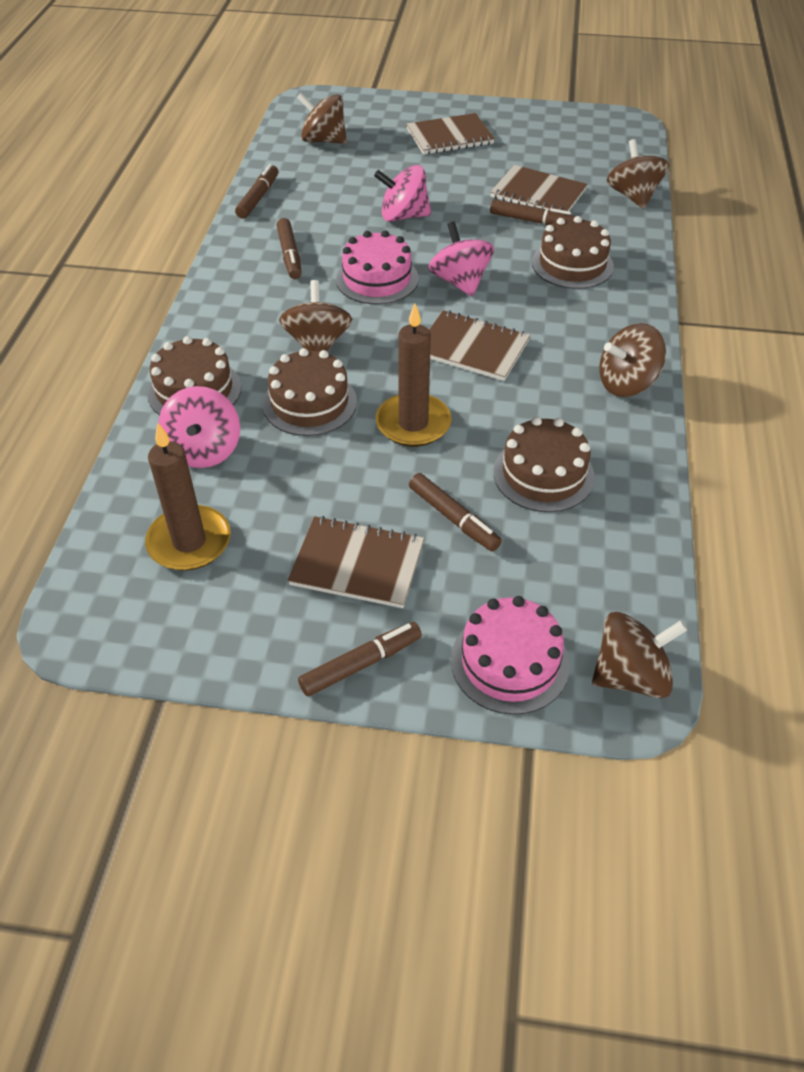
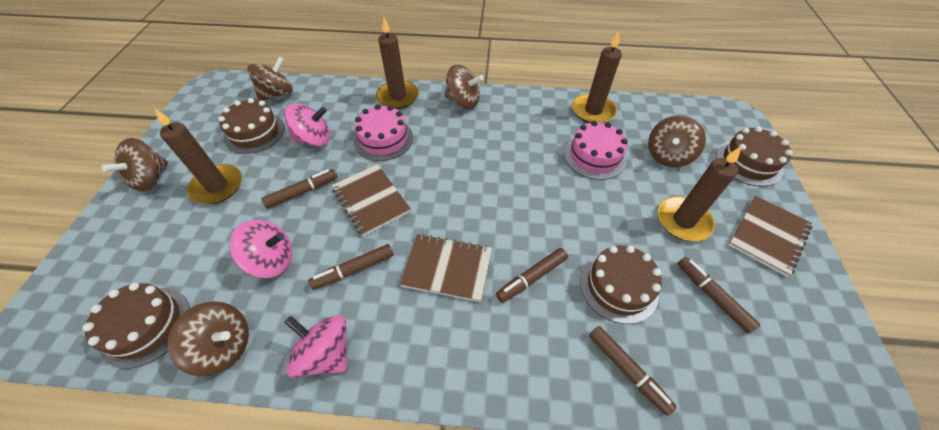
brown candle: [145,423,231,571] [376,304,452,447] = 2 -> [155,109,242,204] [376,18,419,109] [572,31,622,123] [658,146,741,241] = 4
brown notebook: [287,516,424,608] [406,113,495,155] [429,310,530,381] [490,165,587,211] = 4 -> [331,164,411,236] [400,234,492,302] [729,196,812,277] = 3

